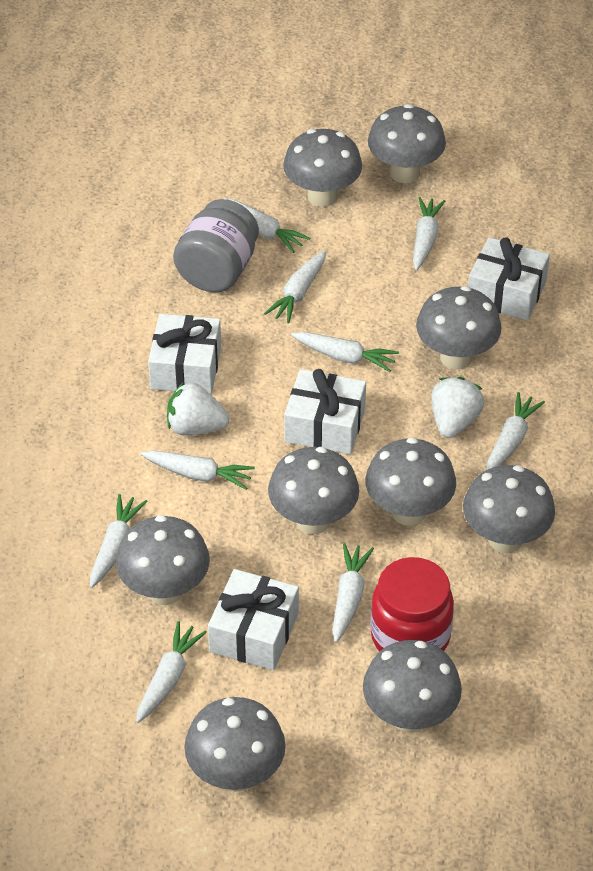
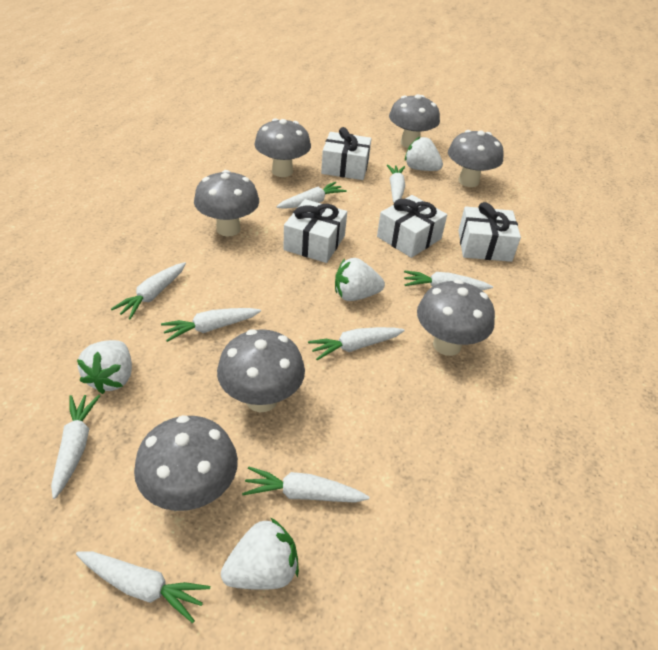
grey jar: [173,199,259,292] = 1 -> none = 0
grey mushroom: [116,515,210,605] [184,697,286,792] [268,447,359,534] [283,129,362,207] [363,640,462,733] [366,437,456,526] [368,104,446,183] [416,286,502,369] [463,465,555,553] = 9 -> [134,415,238,511] [194,170,259,236] [217,329,305,412] [254,118,311,177] [389,94,440,148] [417,280,495,356] [448,130,504,187] = 7
red jar: [370,557,454,652] = 1 -> none = 0
white strawberry: [167,381,230,436] [431,377,484,438] = 2 -> [77,340,132,394] [221,517,299,590] [335,258,385,301] [405,137,443,171] = 4

